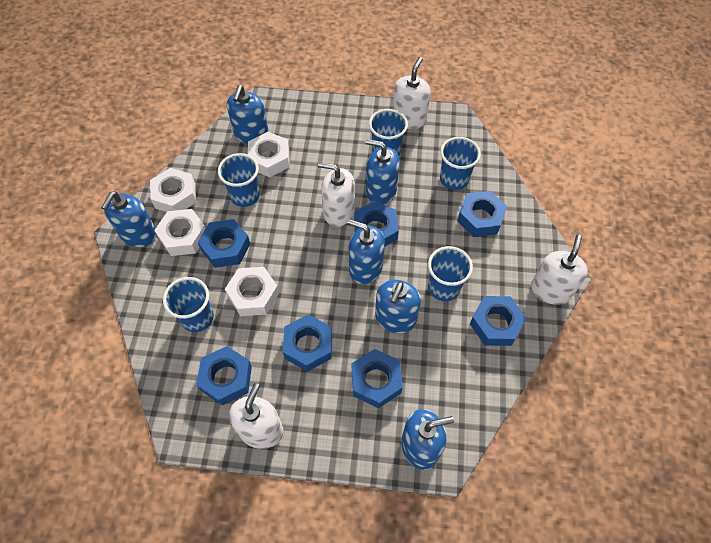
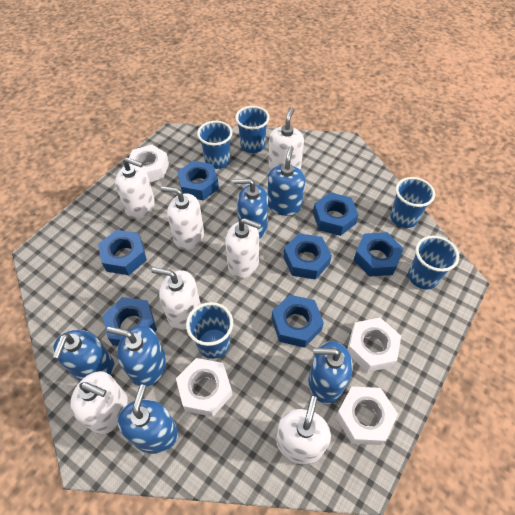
white soap dispenser: [229,383,283,449] [318,162,355,227] [393,57,431,129] [531,235,588,305] = 4 -> [70,371,128,434] [115,158,155,219] [151,267,200,330] [161,186,204,250] [225,218,261,278] [269,108,304,170] [276,396,331,464] = 7

